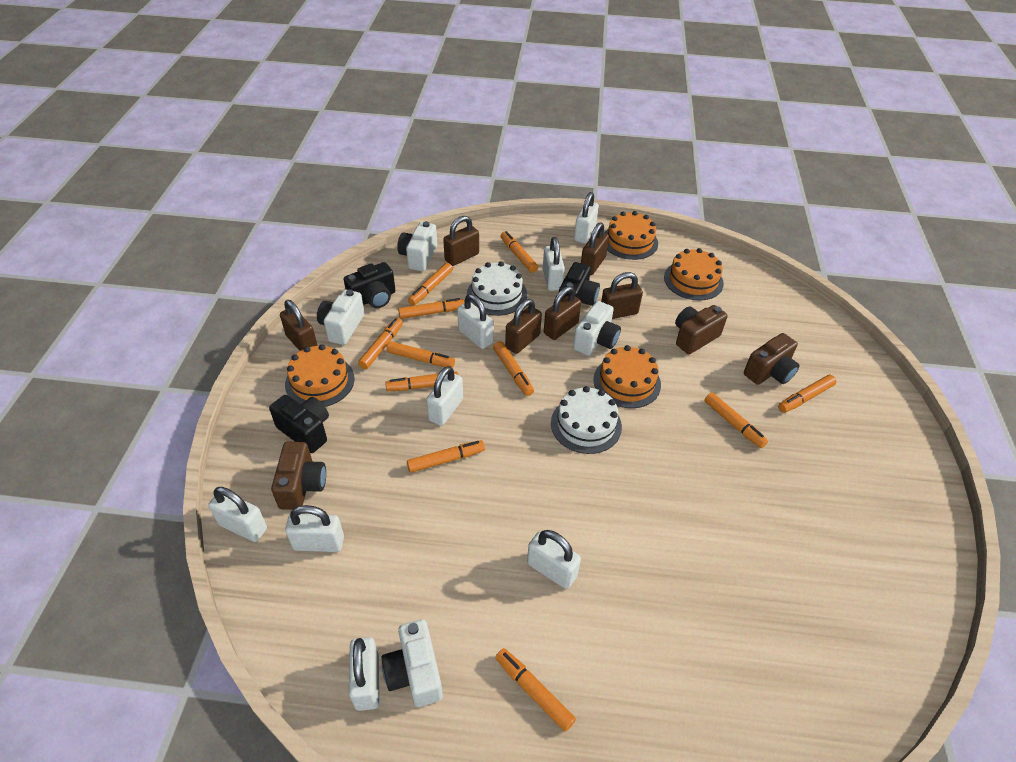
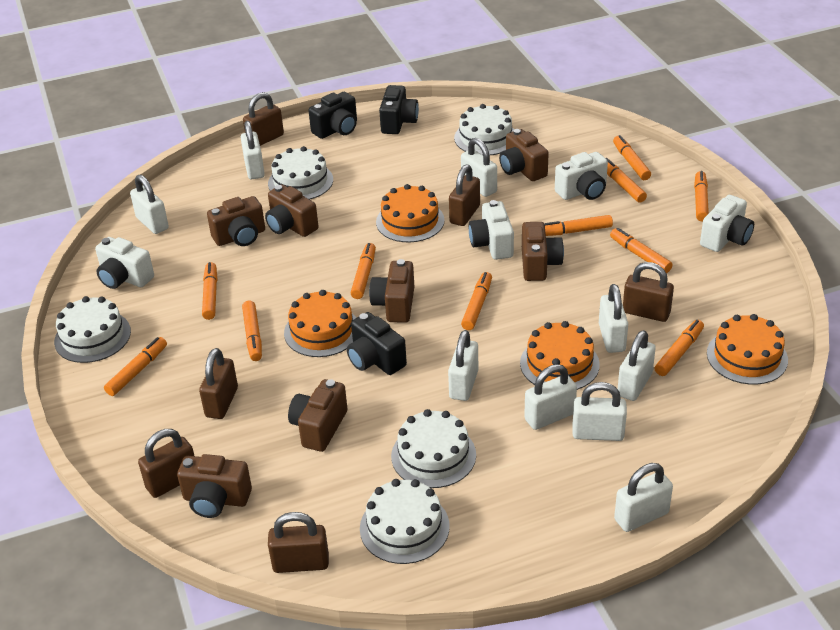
brown camera: [271,442,326,510] [675,305,728,354] [744,333,800,385] = 3 -> [177,454,252,518] [207,196,265,246] [265,185,319,237] [288,379,347,452] [369,259,414,323] [499,129,549,181] [522,222,564,281] = 7
white cake: [467,261,527,316] [551,386,622,454] = 2 -> [54,296,131,363] [268,146,333,200] [360,479,450,564] [391,409,476,488] [454,104,514,155] = 5
white padlock: [208,487,267,542] [285,505,344,552] [349,637,379,711] [426,366,463,426] [457,294,494,349] [527,530,581,589] [543,237,565,291] [574,192,599,244] = 8 -> [130,175,169,234] [241,121,265,179] [448,330,478,401] [461,138,497,197] [524,364,577,430] [572,382,627,441] [599,284,628,353] [614,463,673,532] [618,330,656,401] = 9

